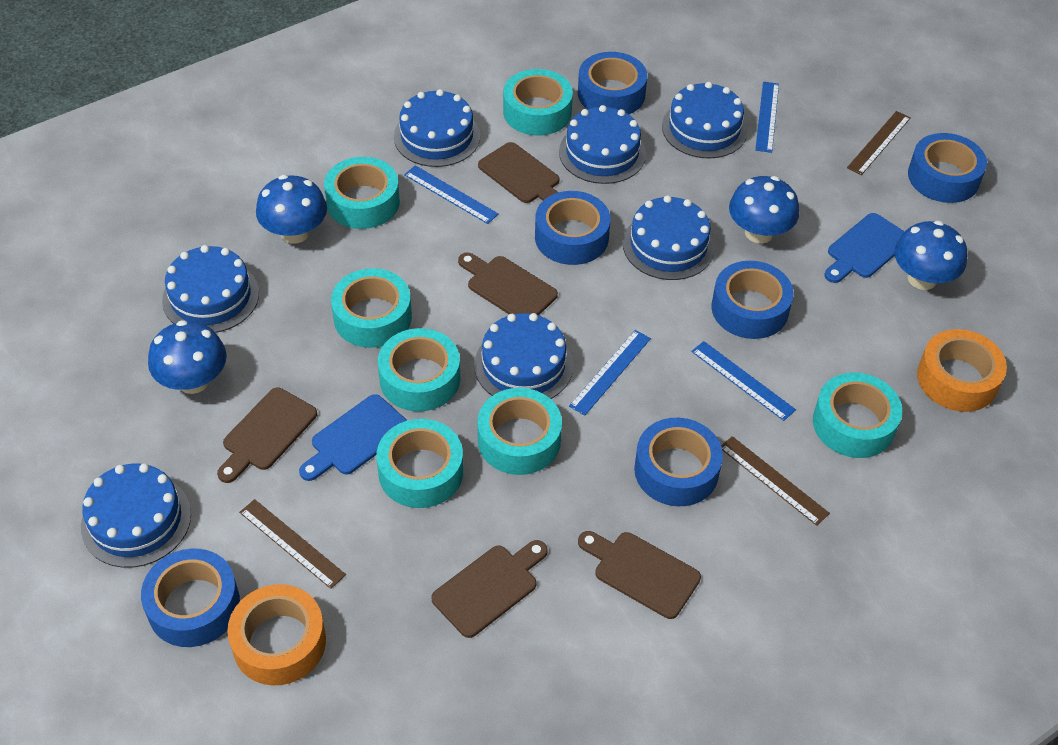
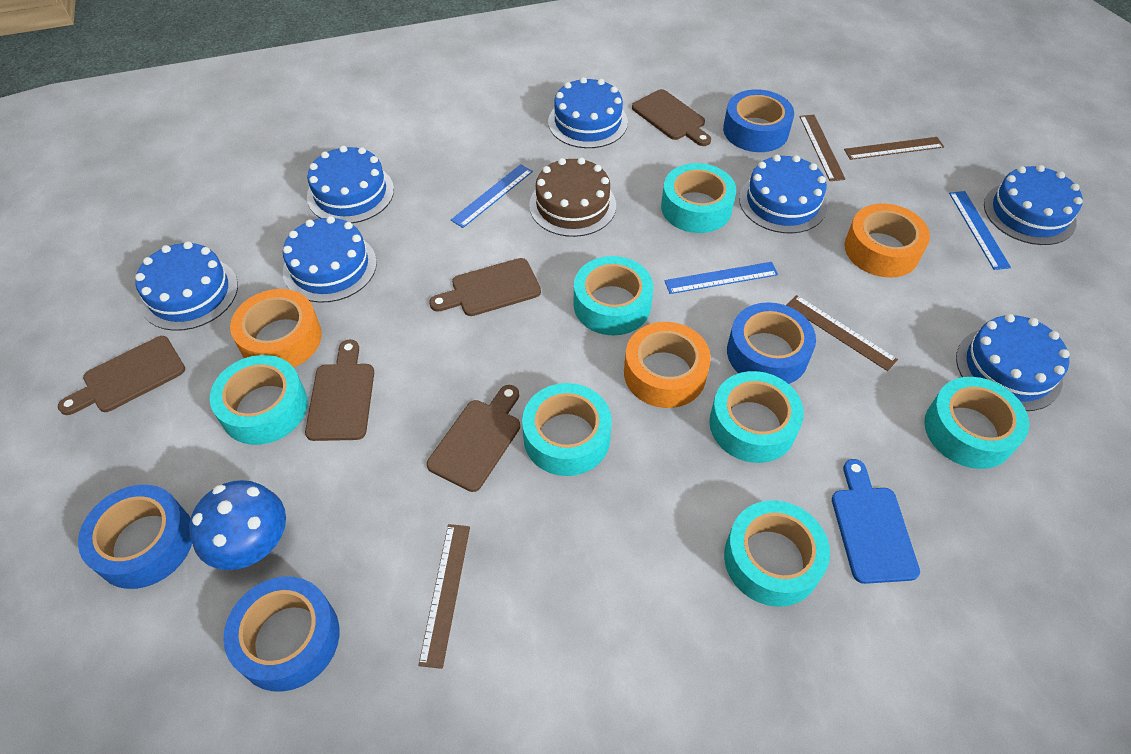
blue cutting board: [299,394,407,481] [824,213,905,283] = 2 -> [832,459,920,584] = 1
blue mushroom: [148,320,227,394] [256,175,327,244] [729,176,799,244] [894,221,967,290] = 4 -> [189,480,286,570] = 1
blue ruler: [404,165,499,224] [569,330,651,416] [691,341,796,421] [755,82,779,153] = 4 -> [451,164,533,228] [664,262,778,294] [949,191,1011,270] = 3
blue tape: [141,548,240,647] [535,191,610,265] [578,52,647,114] [634,418,723,506] [712,261,794,339] [908,133,987,203] = 6 -> [78,485,192,589] [223,576,339,692] [723,89,794,152] [727,302,816,384] = 4
brown cake: none = 0 -> [529,158,616,237] = 1
brown ruler: [239,499,346,589] [721,436,830,526] [847,111,911,175] = 3 -> [418,524,470,669] [786,295,898,371] [799,115,846,181] [844,137,944,160] = 4
orange tape: [227,584,326,685] [917,329,1007,412] = 2 -> [230,289,322,367] [624,322,711,408] [844,203,930,278] = 3

